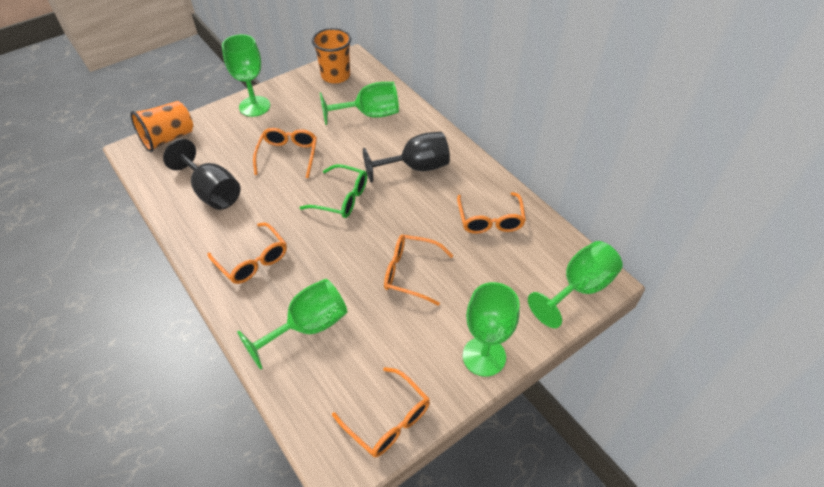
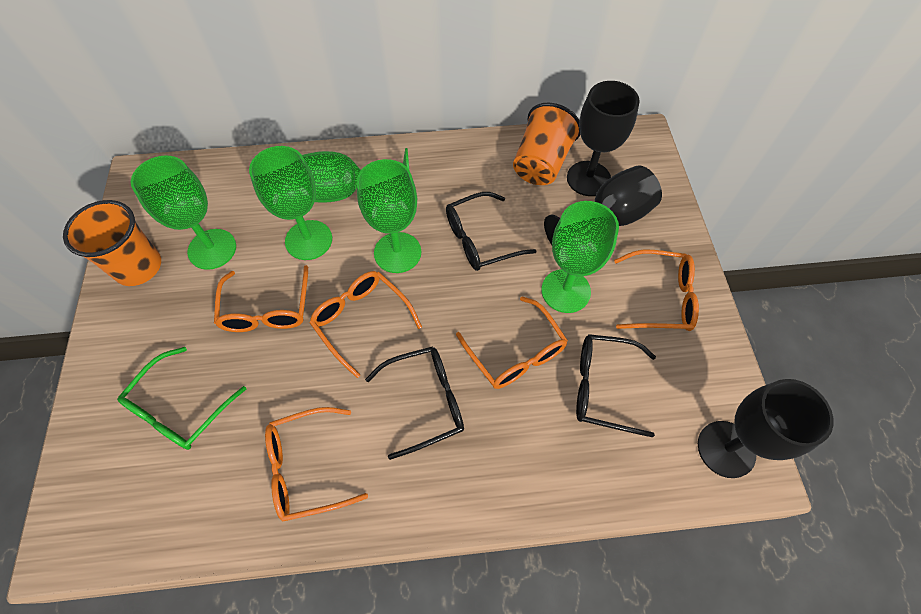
black glasses: none = 0 -> [365,347,464,460] [446,192,536,271] [576,334,656,437] = 3
black goblet: [163,139,240,210] [363,132,450,183] = 2 -> [544,165,662,245] [567,81,640,196] [698,379,834,478] = 3

